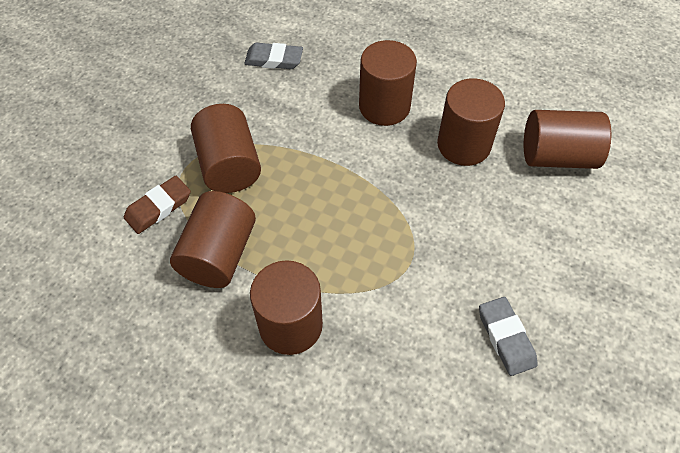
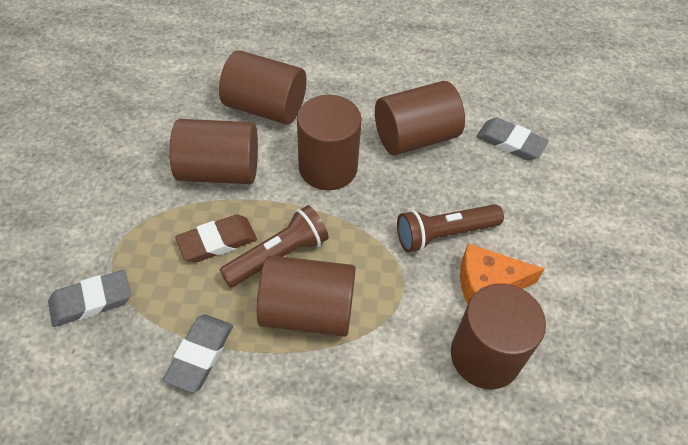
brown flashlight: none = 0 -> [220,205,329,287] [397,204,504,253] = 2
grey eraser: [244,43,303,69] [479,297,538,376] = 2 -> [48,270,131,327] [163,314,233,393] [476,117,549,161] = 3
orange cheese: none = 0 -> [460,243,544,304] = 1

